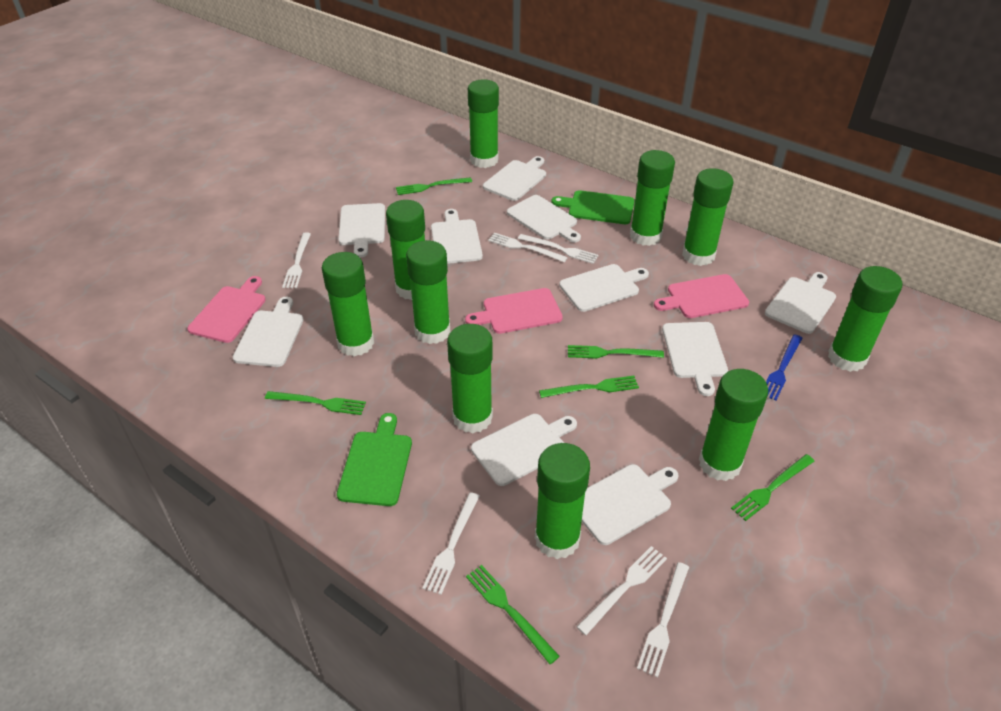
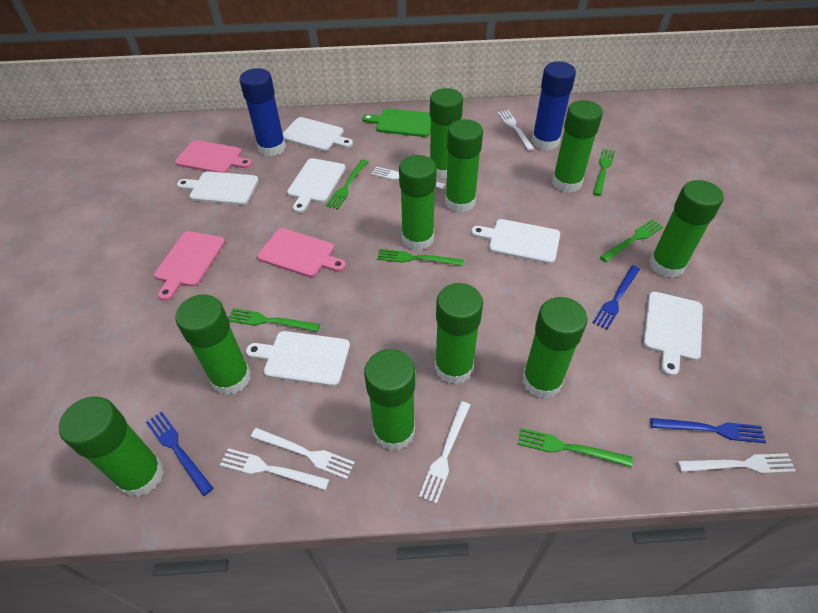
blue fork: [766,334,802,401] = 1 -> [146,412,213,496] [593,265,640,330] [650,418,766,443] = 3
blue glue stick: none = 0 -> [239,68,286,157] [532,62,576,150] = 2
green cutting board: [337,413,412,506] [551,190,635,224] = 2 -> [362,108,431,137] = 1
white cutting board: [233,297,304,367] [338,203,385,258] [431,209,483,264] [471,414,577,486] [483,156,546,201] [507,195,581,243] [559,264,649,312] [582,464,679,545] [662,322,728,396] [765,272,836,334] = 10 -> [177,171,259,205] [246,331,350,387] [283,117,353,151] [287,158,346,213] [471,219,560,264] [643,292,703,376] = 6

